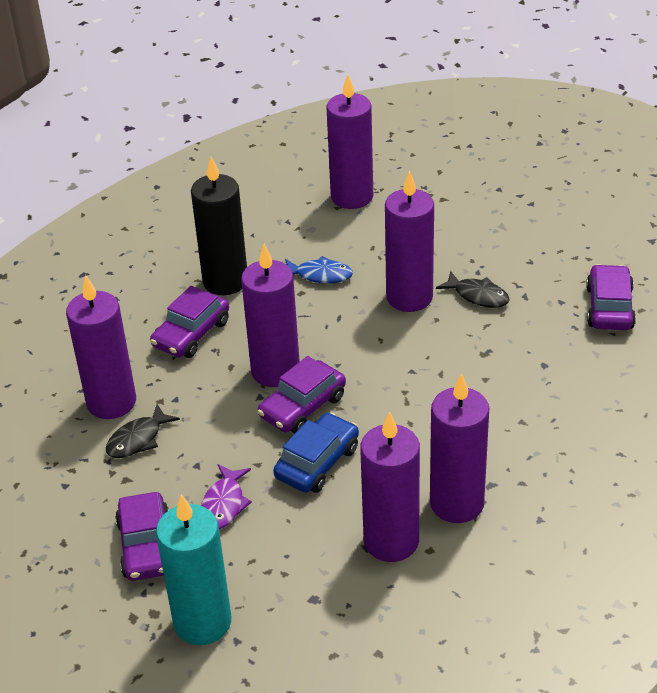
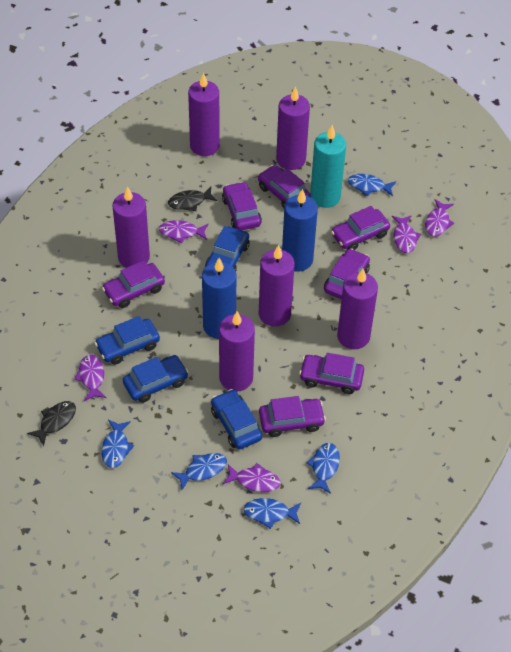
black candle: [191,157,247,295] = 1 -> none = 0
blue candle: none = 0 -> [202,258,236,339] [282,189,318,272] = 2
blue car: [273,412,359,493] = 1 -> [95,316,160,365] [123,355,188,403] [205,226,250,271] [211,389,262,449] = 4
blue fish: [285,256,353,284] = 1 -> [101,420,134,468] [171,453,227,490] [244,498,301,529] [307,443,340,494] [348,174,396,196] = 5
purple car: [115,492,169,581] [150,286,229,358] [257,356,346,434] [586,264,636,330] = 4 -> [102,260,165,308] [222,182,262,230] [258,165,311,208] [259,396,326,437] [299,353,364,394] [324,248,370,300] [331,206,390,250] = 7
purple fish: [201,464,252,529] = 1 -> [74,355,106,401] [159,220,208,243] [223,463,280,492] [392,215,421,253] [425,199,454,237] = 5

